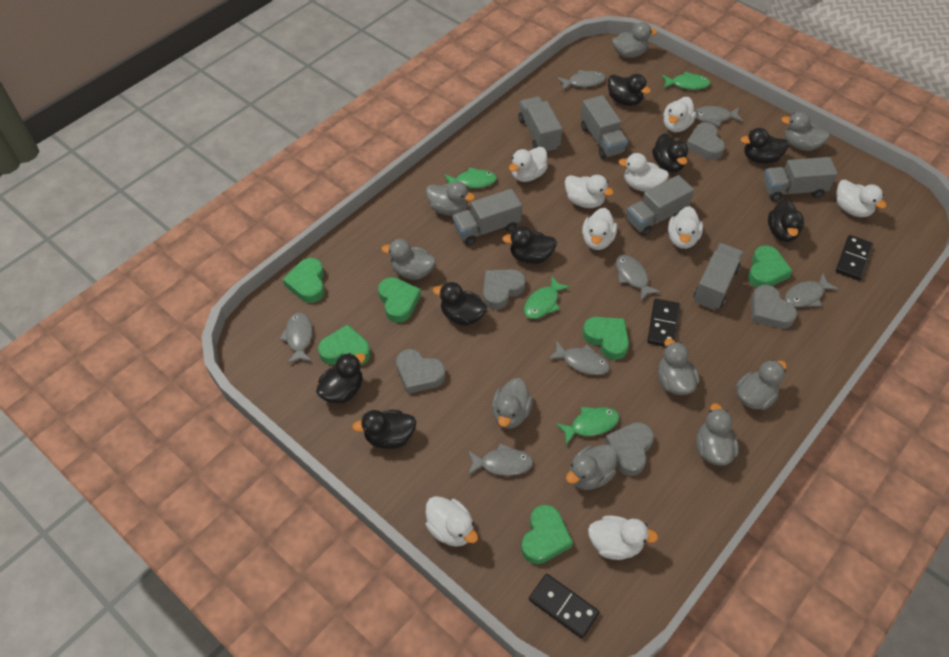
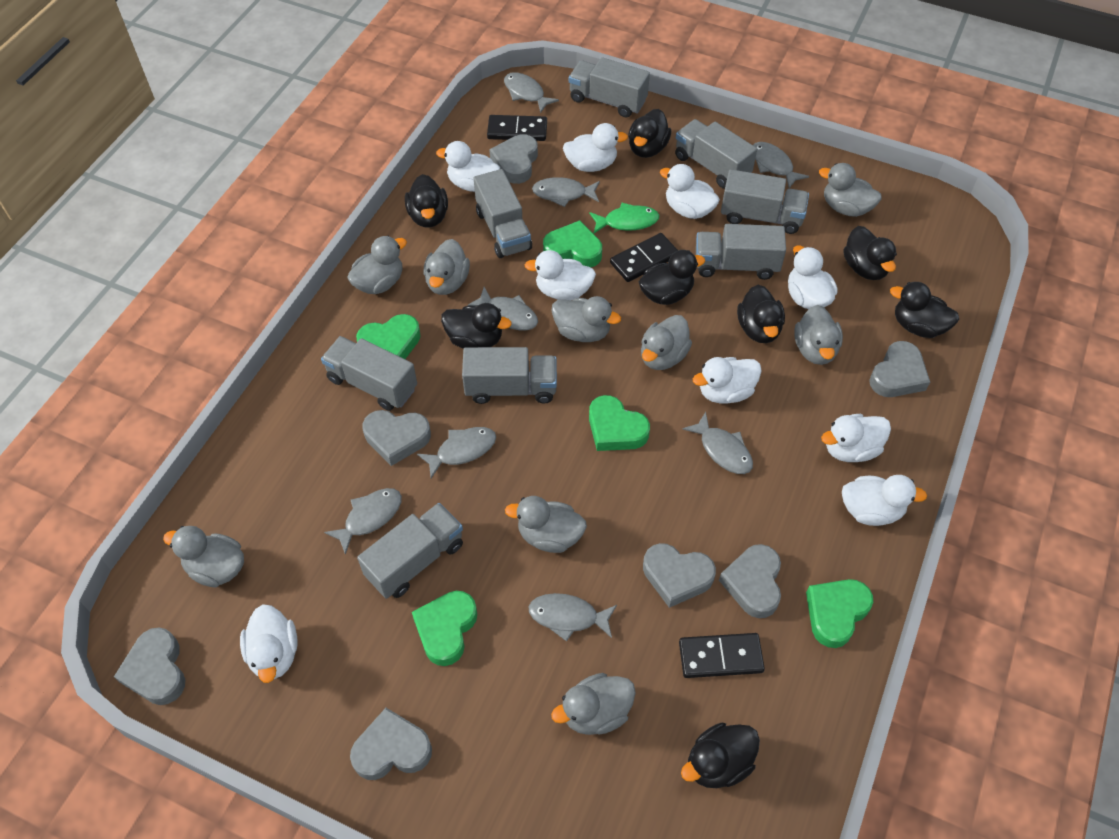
green fish: [444,167,497,188] [524,276,570,319] [556,407,620,445] [662,72,711,90] = 4 -> [589,203,659,233] = 1
green heart: [283,258,325,303] [318,324,371,366] [378,277,421,323] [521,505,573,564] [583,317,629,360] [748,245,792,287] = 6 -> [356,314,421,359] [412,591,477,666] [543,220,602,267] [589,395,650,451] [806,579,873,648] = 5
grey fish: [280,313,313,364] [468,443,533,476] [548,340,610,375] [557,70,606,90] [616,255,660,300] [694,106,743,126] [785,274,838,307] = 7 -> [324,488,402,555] [417,427,496,478] [467,287,538,331] [504,72,559,113] [529,593,617,642] [532,177,600,207] [683,412,753,474] [753,142,809,188] = 8
grey heart: [396,349,446,394] [483,269,526,310] [605,422,654,476] [686,123,725,160] [751,285,797,329] = 5 -> [114,627,185,705] [350,708,432,780] [362,410,431,466] [489,134,538,184] [643,543,716,608] [719,544,781,618] [869,341,930,397] = 7
grey truck: [453,189,522,246] [519,96,562,151] [581,95,628,159] [626,175,694,236] [693,243,743,310] [763,157,838,201] = 6 -> [321,336,417,411] [357,503,463,599] [462,347,557,404] [474,169,532,258] [569,57,650,117] [675,119,757,188] [696,224,786,280] [721,169,809,234] = 8

